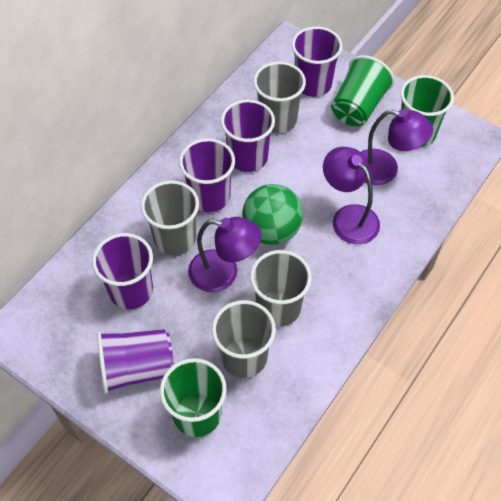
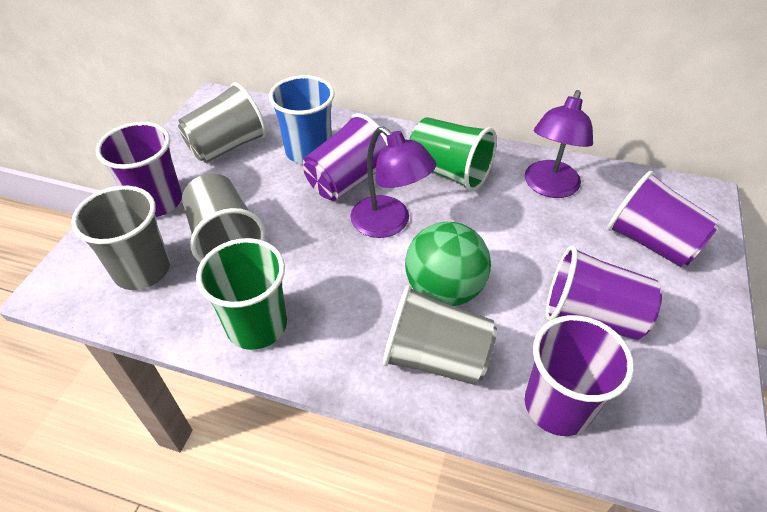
blue cup: none = 0 -> [269,75,335,164] = 1
green cup: [160,358,227,437] [331,55,395,126] [400,75,454,147] = 3 -> [196,238,287,350] [409,117,497,192] = 2
purple lamp: [188,217,261,292] [323,147,380,244] [361,109,433,185] = 3 -> [350,127,436,238] [525,90,593,198] = 2

